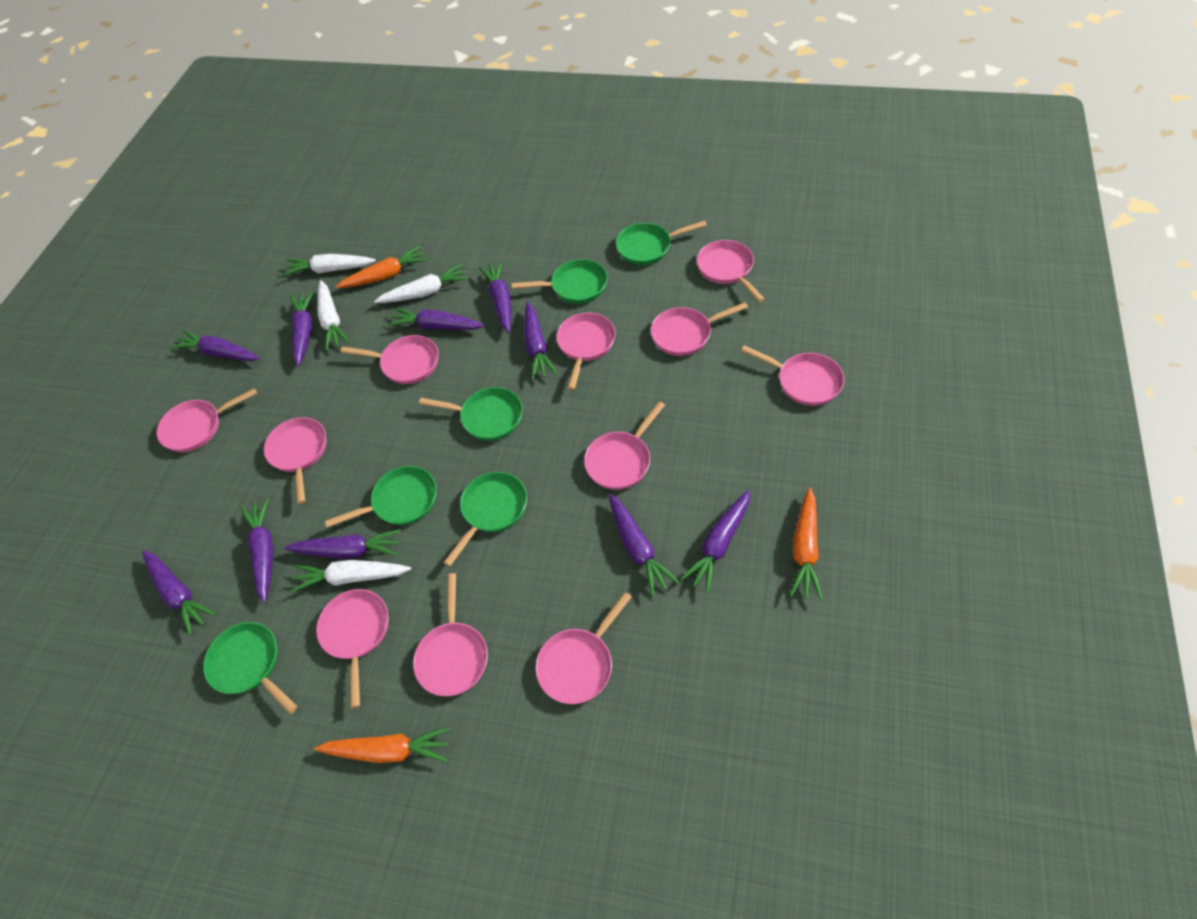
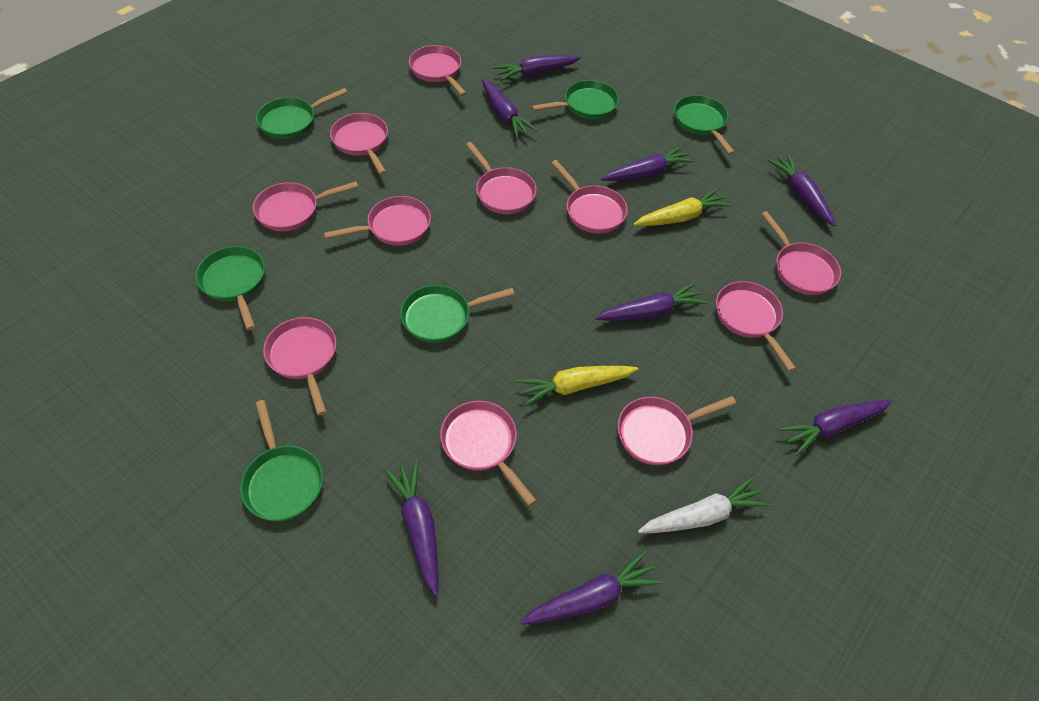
orange carrot: [315,727,450,763] [336,246,428,288] [790,487,823,600] = 3 -> none = 0
purple carrot: [142,550,216,635] [171,330,260,361] [240,498,273,603] [284,529,401,559] [290,291,314,366] [387,308,485,330] [479,261,511,333] [524,302,557,380] [609,494,679,596] [681,490,750,593] = 10 -> [385,460,439,596] [482,79,538,138] [493,55,581,81] [521,550,663,625] [595,282,708,321] [601,146,695,181] [768,154,836,226] [778,400,892,456] = 8
white carrot: [283,254,376,276] [290,560,411,593] [318,280,350,350] [374,264,469,303] = 4 -> [638,476,770,533] = 1
yellow carrot: none = 0 -> [516,366,638,407] [633,188,731,226] = 2

